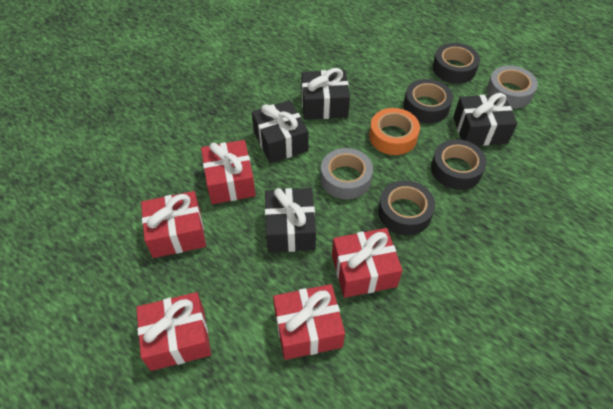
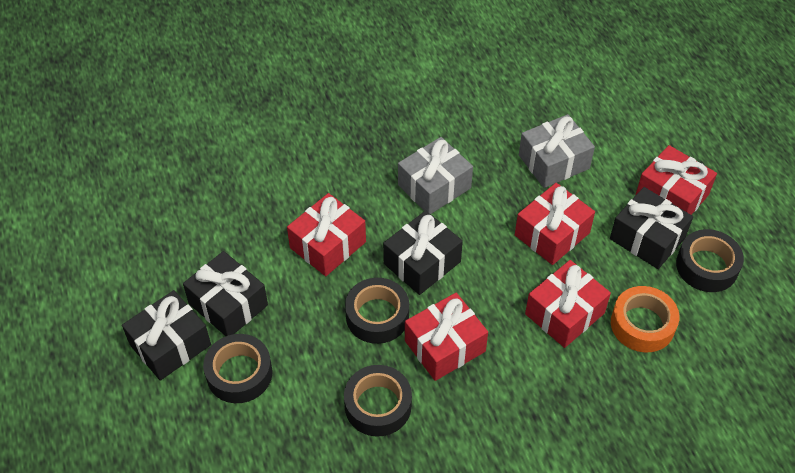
grey gift: none = 0 -> [398,137,473,214] [519,114,595,188] = 2
grey tape: [321,148,373,199] [487,65,538,108] = 2 -> none = 0

